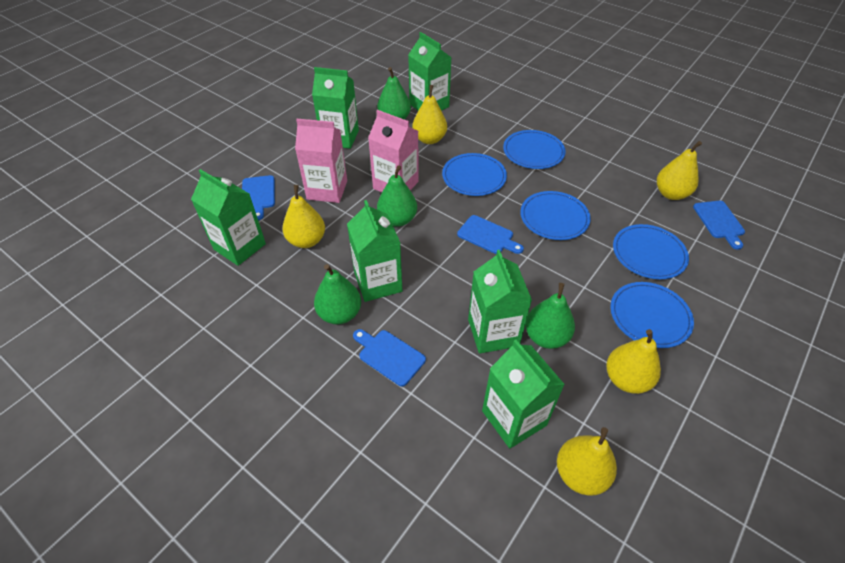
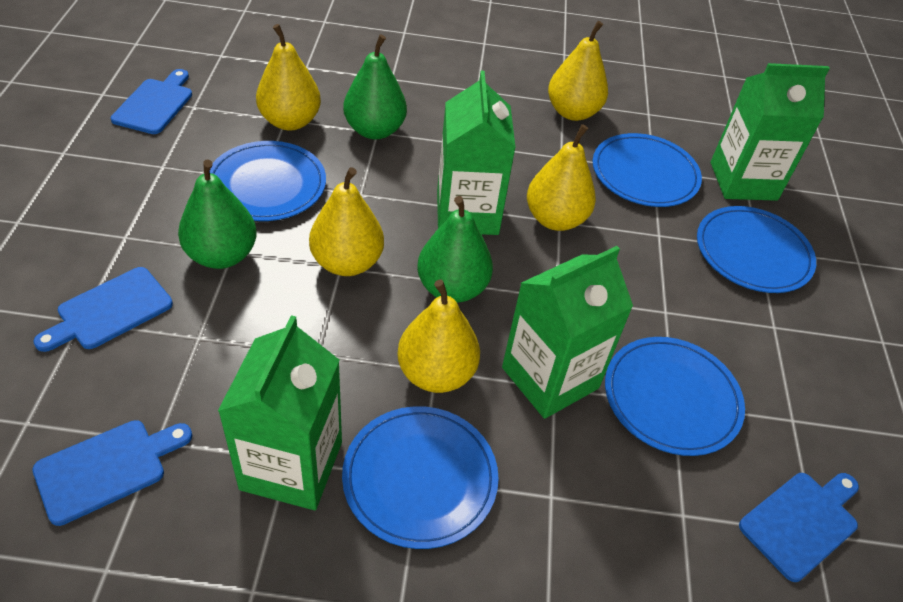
green carton: [191,169,266,266] [312,67,359,149] [347,200,402,302] [408,32,452,111] [468,250,532,354] [482,340,565,449] = 6 -> [218,315,342,510] [437,71,516,235] [502,246,633,419] [710,63,830,201] = 4
green pear: [314,264,361,324] [377,67,411,120] [377,165,417,227] [525,283,575,349] = 4 -> [178,160,257,269] [343,34,407,139] [417,196,493,303] = 3
pink carton: [295,119,347,203] [368,110,419,192] = 2 -> none = 0

